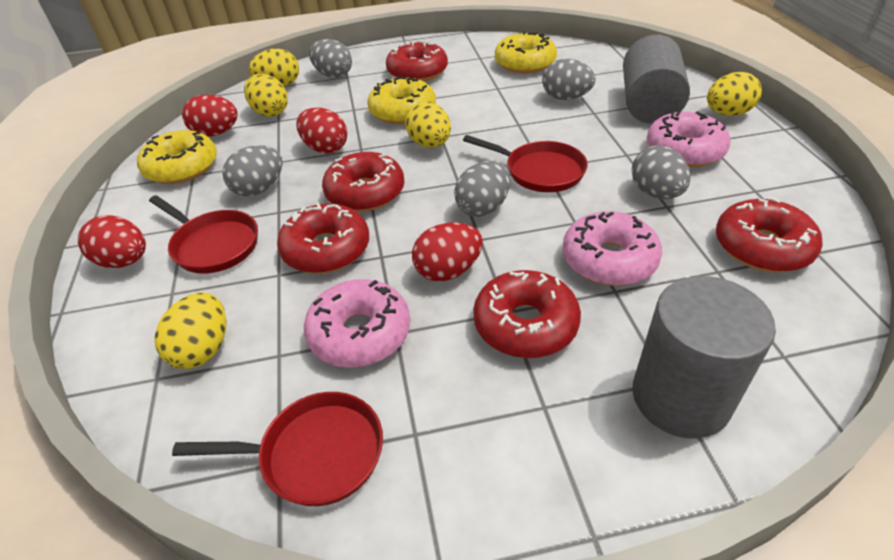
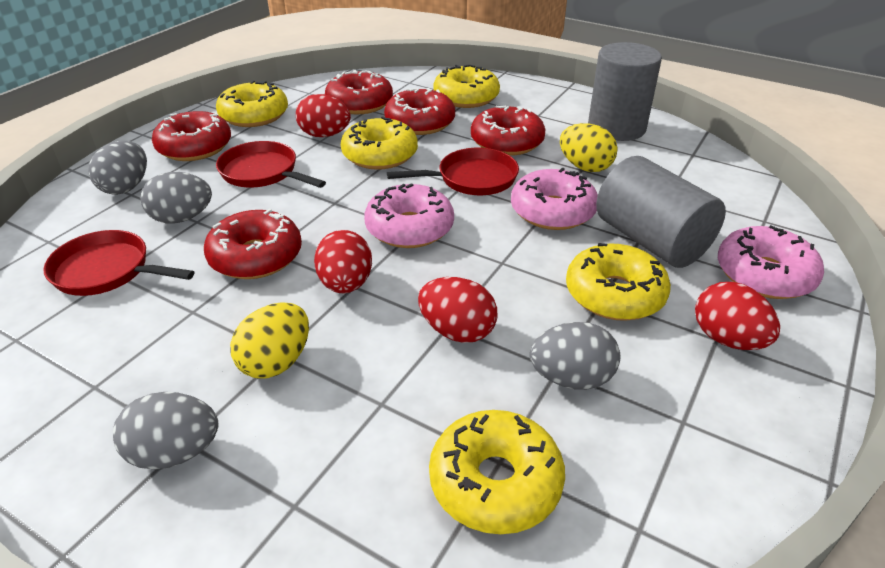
grey egg: [222,145,282,196] [309,39,352,78] [454,161,510,217] [542,59,596,100] [632,145,691,199] = 5 -> [88,141,147,195] [113,392,218,469] [140,172,212,224] [530,322,620,390] = 4
yellow donut: [137,130,217,184] [367,77,436,125] [495,31,557,74] = 3 -> [216,80,288,127] [341,116,418,170] [429,410,565,534] [433,65,500,108] [566,243,671,321] = 5
yellow egg: [155,292,226,369] [244,74,288,117] [249,49,299,86] [405,101,451,148] [707,72,762,116] = 5 -> [230,302,309,379] [560,123,618,172] = 2

